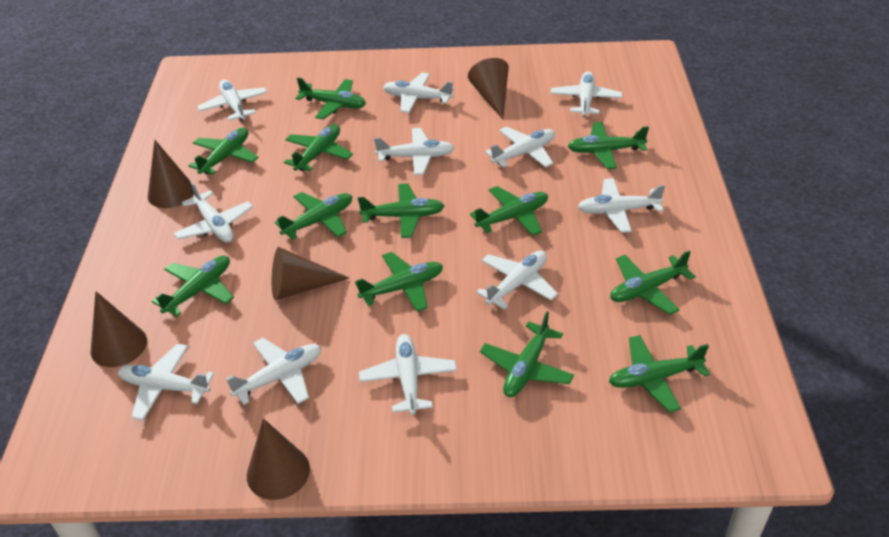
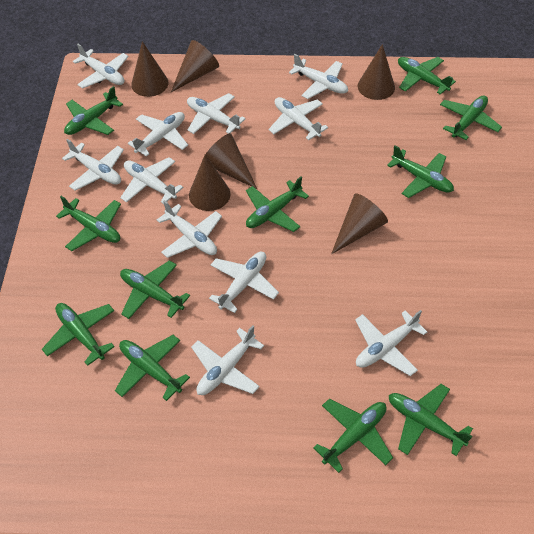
brown cone: [91,292,147,367] [148,140,194,208] [247,418,310,500] [272,247,349,300] [468,58,509,119] = 5 -> [131,41,169,97] [171,40,219,92] [189,154,230,211] [203,133,257,189] [331,194,388,255] [358,44,395,100] = 6
green plane: [152,256,234,317] [188,128,259,175] [275,192,352,240] [284,124,353,171] [295,77,366,119] [355,252,443,312] [358,183,444,238] [470,186,548,236] [480,311,574,397] [568,122,649,169] [609,335,710,412] [610,250,696,315] = 12 -> [42,303,115,366] [56,196,121,251] [64,86,123,135] [115,335,190,401] [120,260,190,319] [246,177,309,232] [313,399,393,473] [387,145,454,198] [389,384,473,456] [398,57,456,94] [440,96,502,140] = 11

